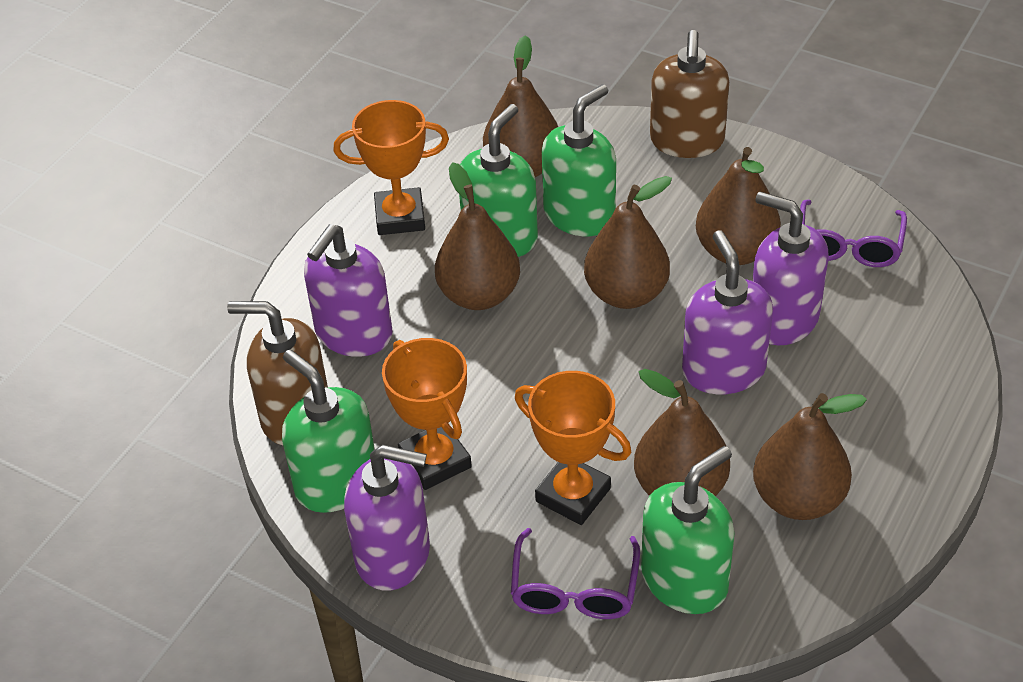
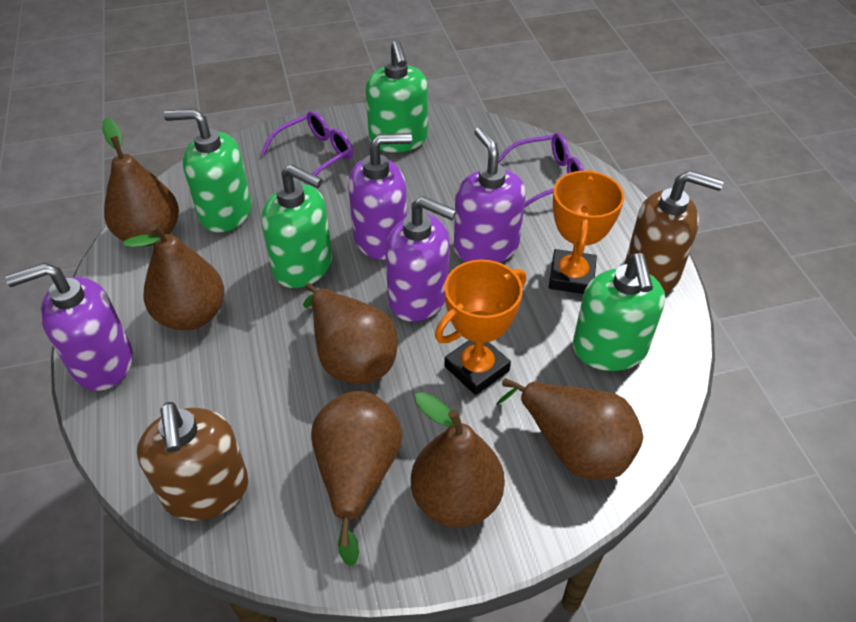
orange trophy: [333,100,449,235] [382,338,472,490] [515,371,631,525] = 3 -> [435,260,526,395] [549,170,624,294] = 2

